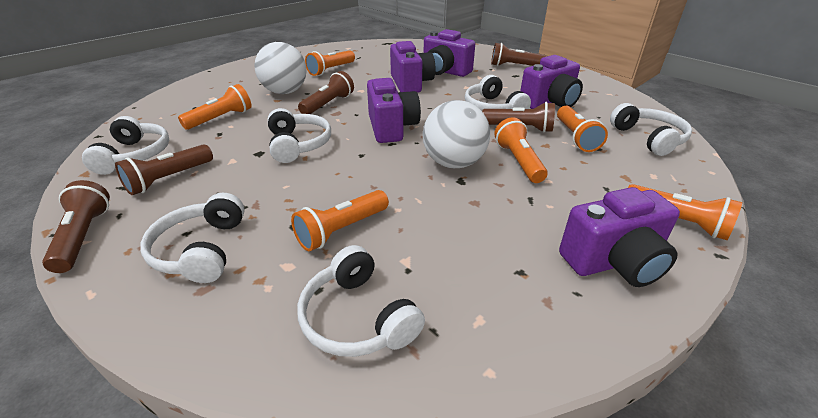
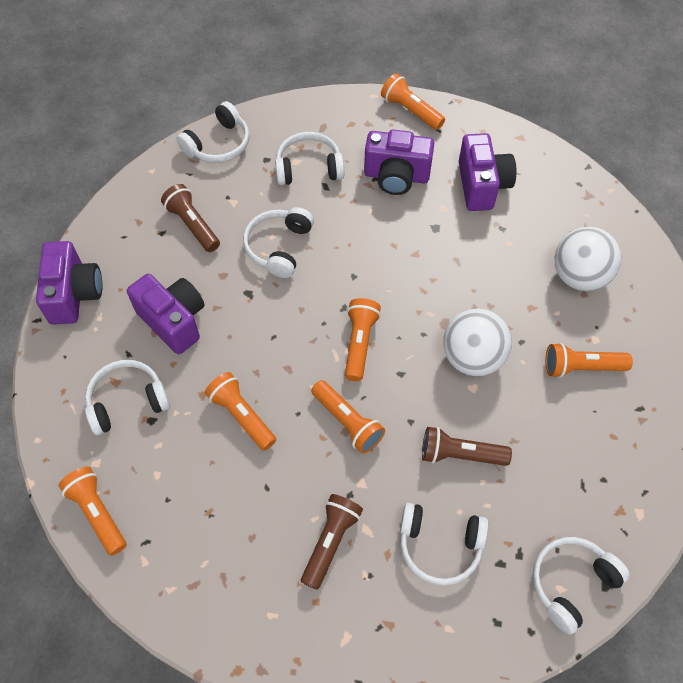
brown flashlight: [42,180,110,273] [115,144,213,195] [298,71,354,114] [482,102,555,133] [491,43,547,66] = 5 -> [161,184,220,252] [301,494,363,590] [422,427,512,466] = 3
purple camera: [367,78,421,143] [390,41,435,93] [424,29,475,77] [520,55,583,109] [559,187,680,287] = 5 -> [36,241,102,325] [127,274,205,354] [364,129,434,195] [459,133,516,211] = 4

